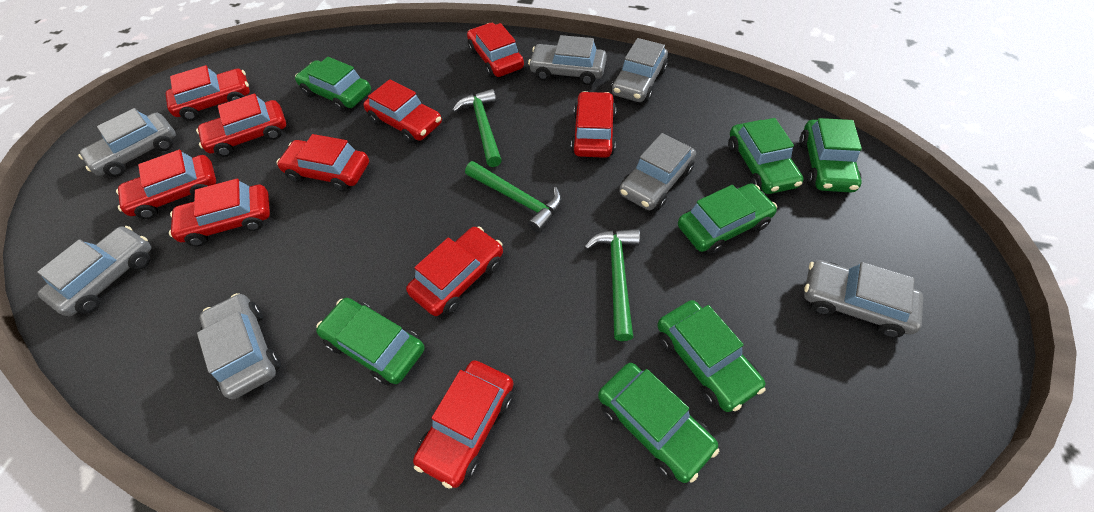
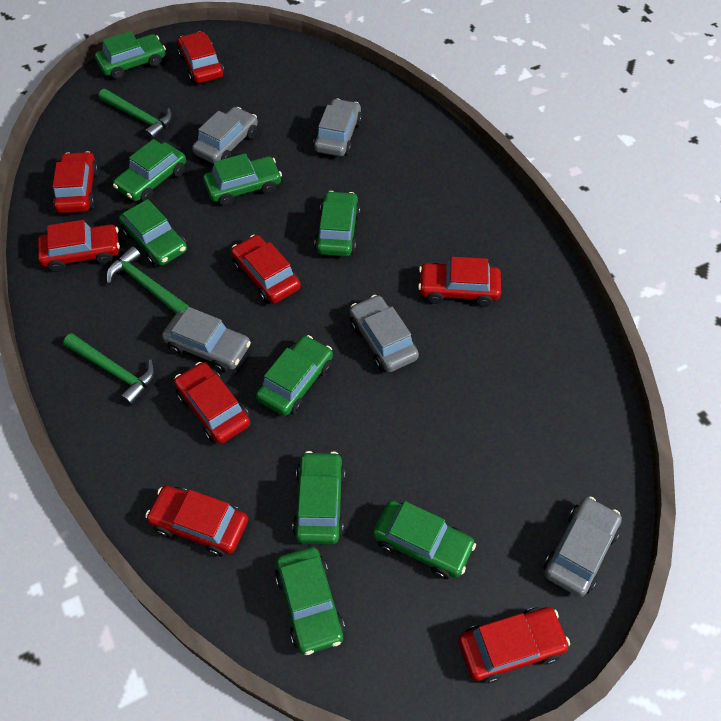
green car: [295,57,371,112] [316,298,424,385] [598,363,719,483] [657,300,766,412] [678,183,777,255] [728,118,803,194] [799,118,862,193] = 7 -> [95,31,166,79] [113,139,186,202] [119,199,187,266] [203,153,282,206] [256,335,333,416] [275,547,345,655] [293,451,345,544] [315,191,360,257] [372,501,476,579] = 9
grey car: [37,226,151,316] [78,108,176,177] [197,293,281,399] [528,35,607,85] [611,38,668,102] [619,133,696,210] [804,260,923,338] = 7 -> [162,307,251,373] [192,107,258,163] [313,99,362,157] [350,295,419,372] [544,497,622,597] = 5
red car: [116,150,216,219] [166,65,250,121] [169,178,270,247] [196,93,286,157] [277,134,369,192] [363,79,442,144] [406,226,503,316] [413,360,514,489] [467,23,524,78] [571,91,616,158] = 10 -> [38,220,120,272] [53,151,99,213] [145,485,248,556] [174,362,250,444] [178,31,225,83] [231,235,301,303] [418,257,501,307] [458,607,570,684] = 8

